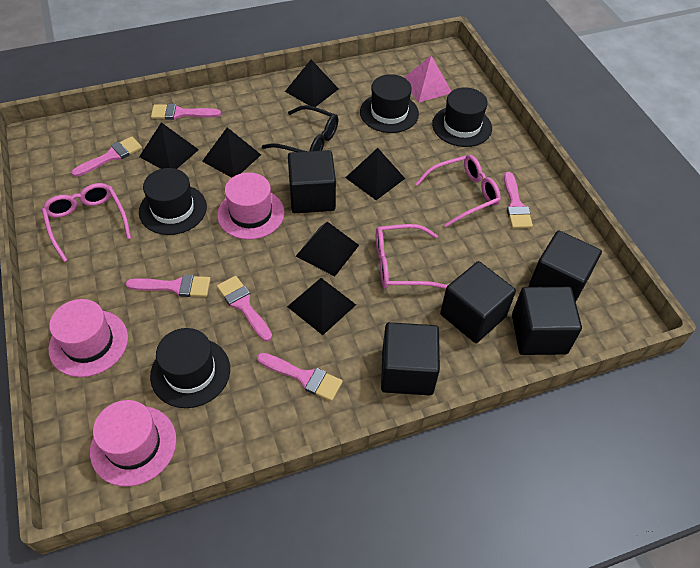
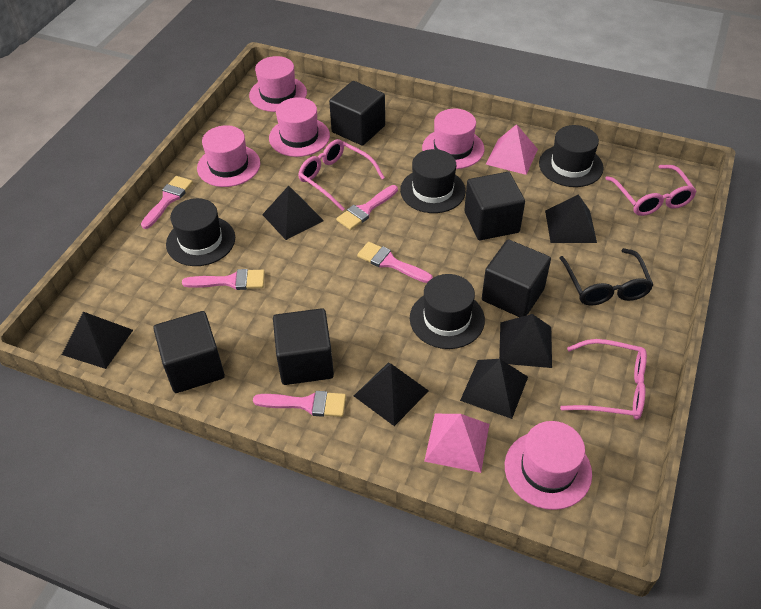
pink brush: [71,136,142,177] [126,275,211,297] [151,104,221,120] [217,276,272,342] [257,353,343,401] [504,172,533,228] = 6 -> [141,176,193,229] [182,269,265,290] [253,391,346,417] [336,185,398,230] [357,242,433,283] = 5
pink hat: [48,299,128,377] [90,400,177,486] [217,172,285,240] = 3 -> [197,125,260,187] [249,56,307,112] [269,97,330,157] [422,109,484,169] [505,421,592,510] = 5
pink pyramid: [404,56,451,102] = 1 -> [424,414,489,473] [486,124,538,175] = 2

